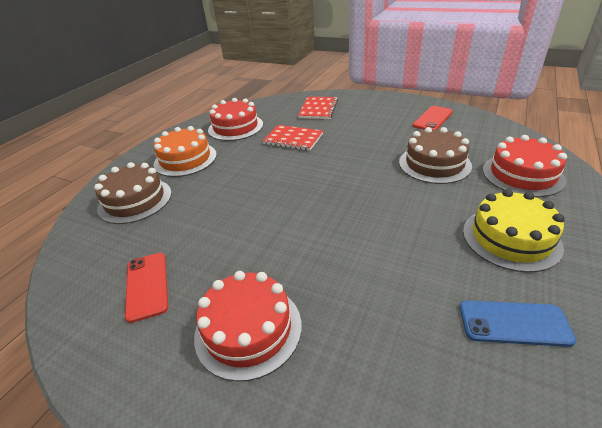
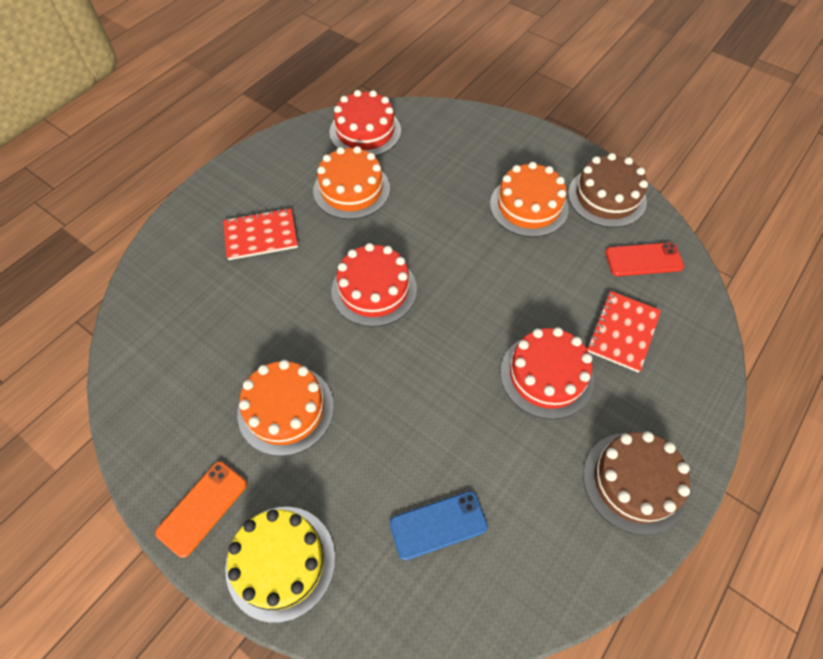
orange cake: [153,126,217,177] = 1 -> [238,360,334,456] [313,146,390,219] [490,162,569,237] = 3
orange phone: none = 0 -> [155,462,247,558] = 1
red phone: [125,253,168,323] [413,106,453,130] = 2 -> [605,243,684,276] = 1

